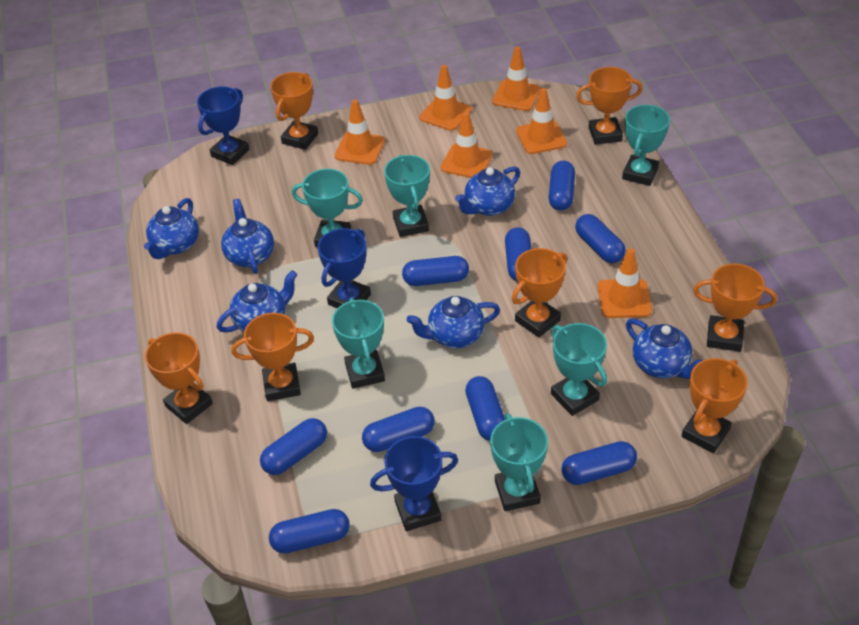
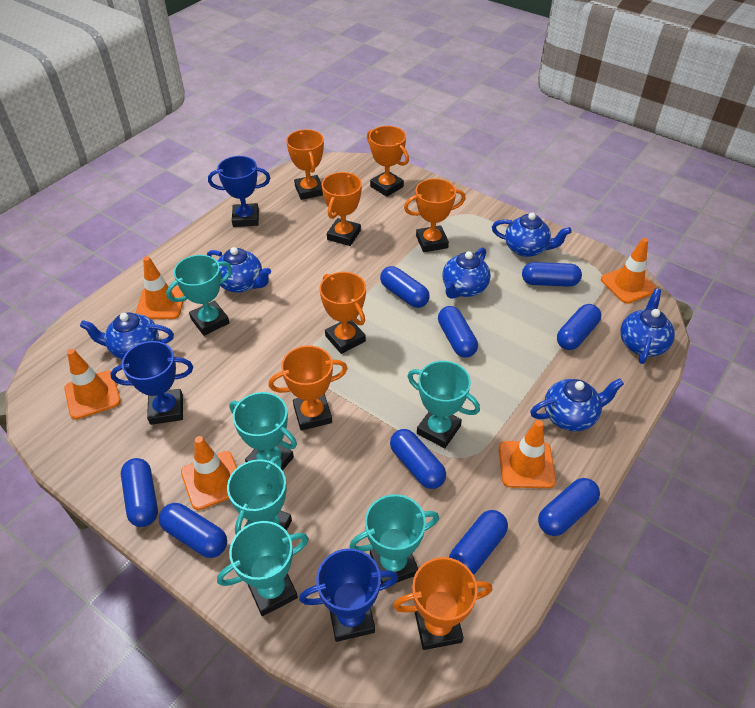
orange traffic cone: [335,99,385,165] [419,65,472,131] [441,112,493,178] [492,47,540,111] [516,88,567,154] [598,248,652,318] = 6 -> [64,349,121,420] [135,256,185,319] [181,436,237,510] [499,420,556,488] [601,238,657,304] = 5

